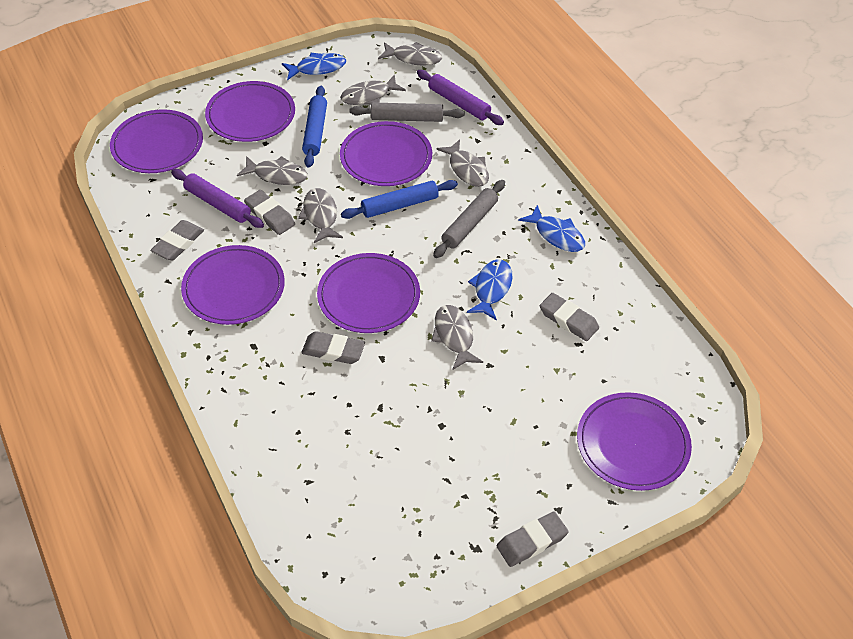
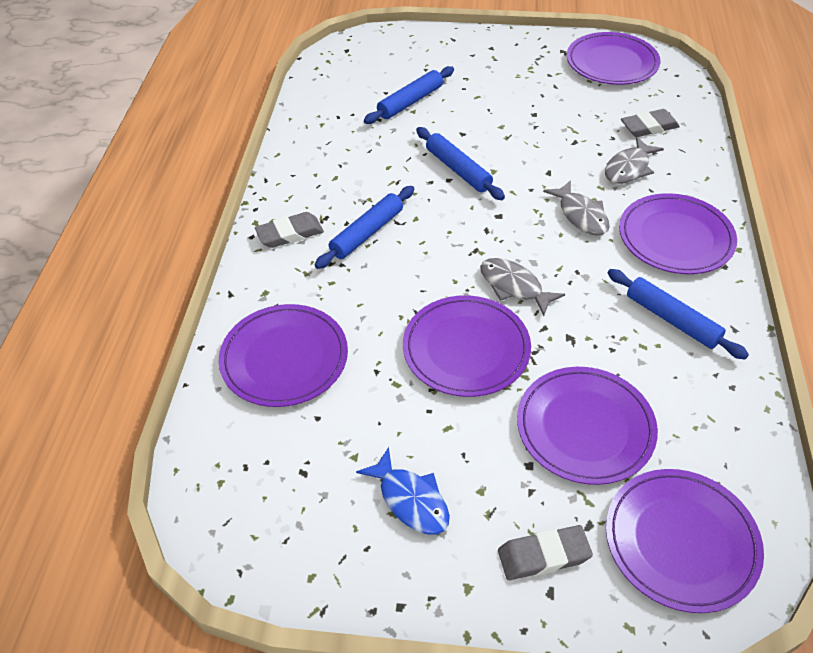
blue fish: [282,53,346,80] [467,259,512,320] [518,205,585,252] = 3 -> [356,447,450,535] = 1
blue rolling pin: [302,86,327,168] [341,180,458,219] = 2 -> [315,186,415,269] [364,66,454,124] [416,127,505,200] [608,269,749,360] = 4
grey eraser: [150,220,204,261] [244,190,295,235] [301,331,365,364] [497,511,569,567] [540,293,599,341] = 5 -> [255,212,324,248] [498,525,593,580] [621,109,680,137] = 3
grey fish: [237,156,308,185] [298,188,343,243] [340,74,406,105] [378,42,442,66] [431,305,483,370] [436,139,489,187] = 6 -> [480,258,565,316] [543,180,610,235] [605,137,664,184] = 3
grey rolling pin: [350,102,465,122] [433,180,505,258] = 2 -> none = 0
purple rolling pin: [171,169,264,228] [417,70,504,125] = 2 -> none = 0

